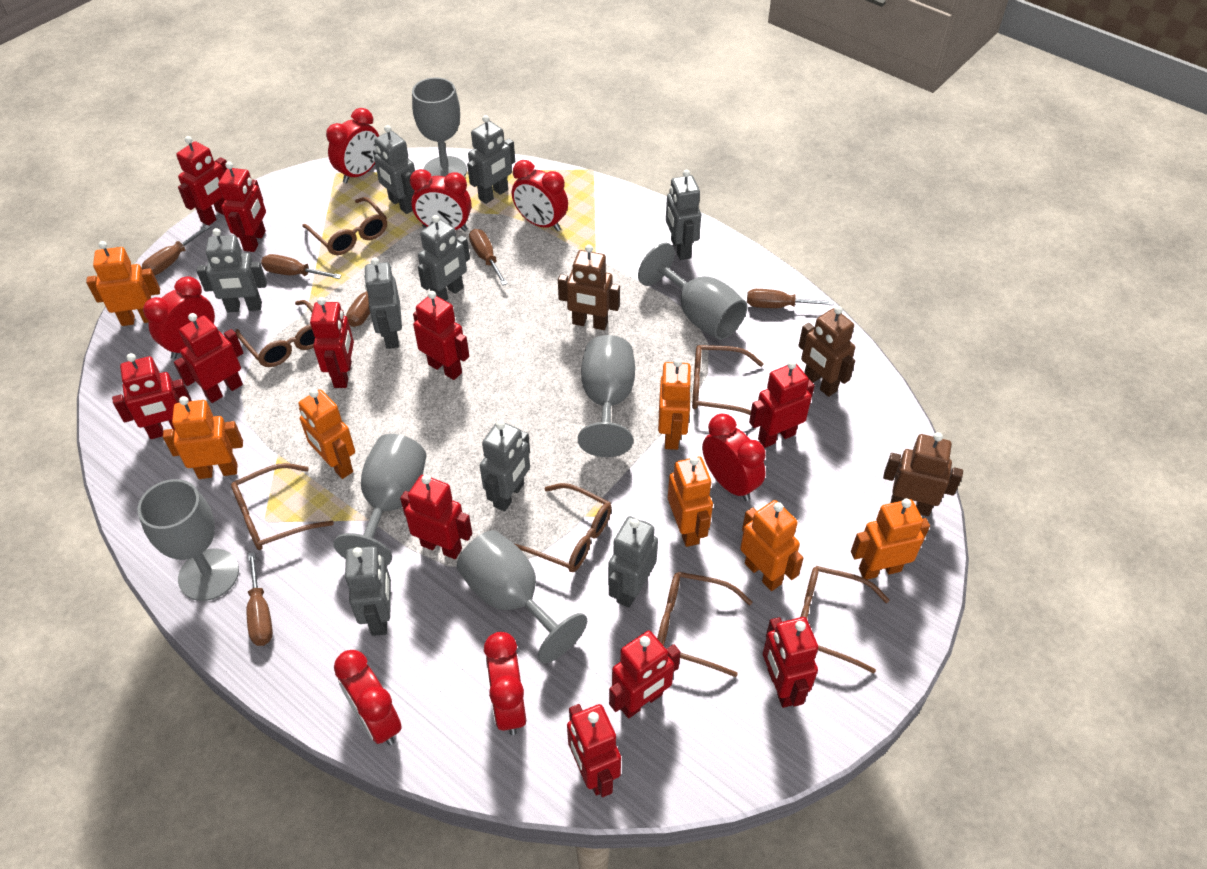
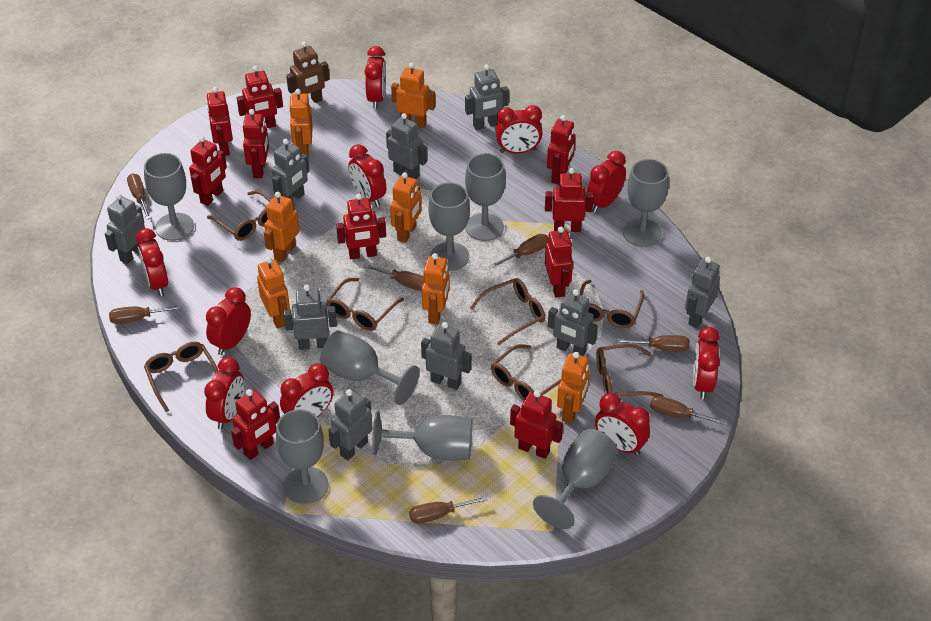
brown robot: [558,244,620,330] [798,306,855,397] [883,432,963,516] = 3 -> [286,42,330,103] = 1
brown screwdriver: [142,225,211,276] [247,552,273,646] [261,254,342,279] [346,266,392,327] [469,229,508,285] [747,289,834,308] = 6 -> [109,305,182,324] [127,173,151,219] [364,264,424,291] [409,496,488,524] [490,234,548,268] [616,335,690,352] [650,396,725,425] = 7
grey goblet: [137,479,239,601] [333,434,426,566] [412,77,467,177] [457,530,587,663] [578,335,635,457] [638,242,747,340] = 6 -> [144,153,194,241] [276,409,328,504] [320,330,419,405] [372,411,472,461] [429,182,470,271] [465,153,506,241] [533,429,617,529] [623,159,669,247] = 8
red clock: [143,276,215,359] [326,108,379,183] [334,650,402,745] [410,169,471,232] [484,632,526,735] [512,160,568,231] [702,414,766,501] = 7 -> [136,228,168,296] [204,357,244,429] [206,287,251,355] [280,363,333,417] [348,144,386,207] [365,46,386,109] [495,105,543,153] [587,151,626,213] [595,393,650,456] [693,327,720,399] = 10
red robot: [112,353,192,439] [174,313,243,403] [176,136,227,225] [218,162,266,252] [310,297,354,388] [400,475,472,559] [413,291,469,380] [567,704,621,797] [609,631,681,719] [749,360,815,448] [763,617,818,708] = 11 -> [189,136,227,206] [206,87,233,156] [231,389,280,460] [237,66,283,128] [243,109,269,178] [336,194,386,259] [510,390,563,459] [545,168,594,232] [545,227,573,298] [547,115,576,185] = 10

